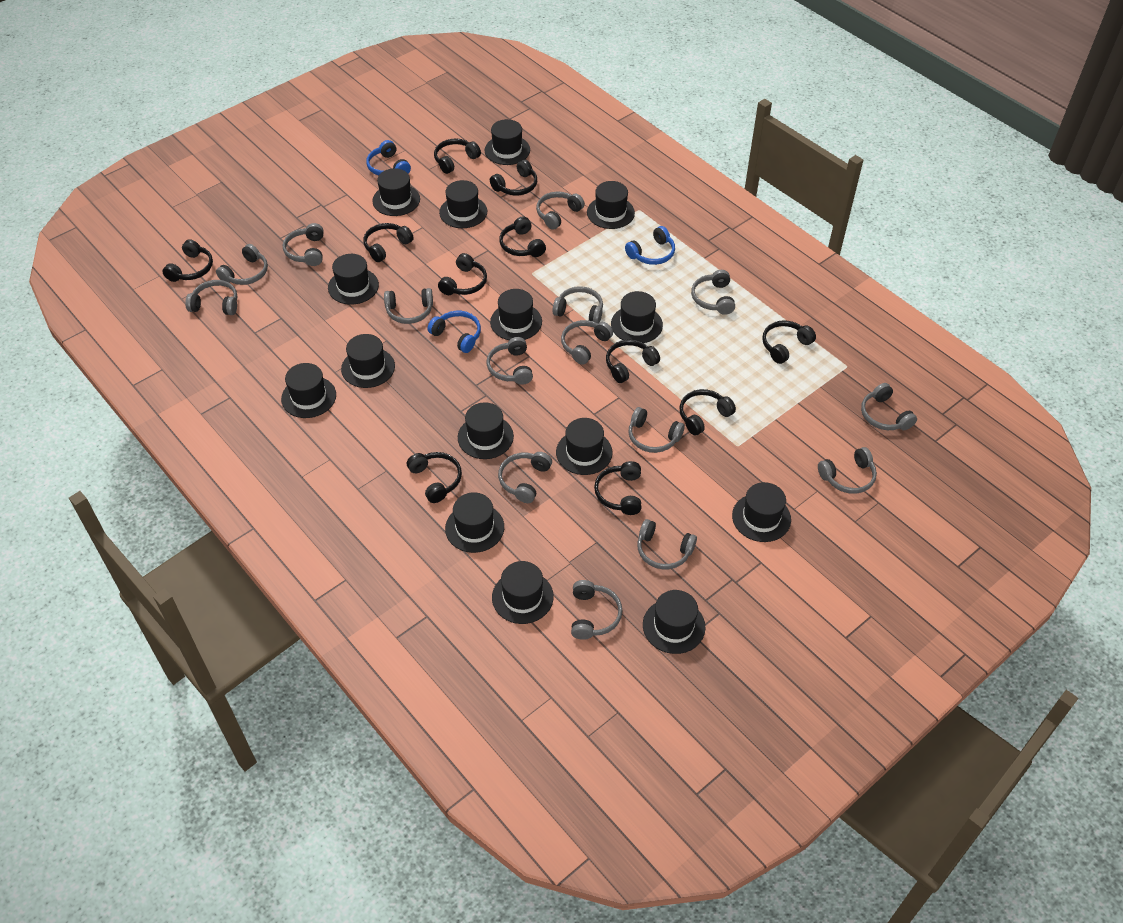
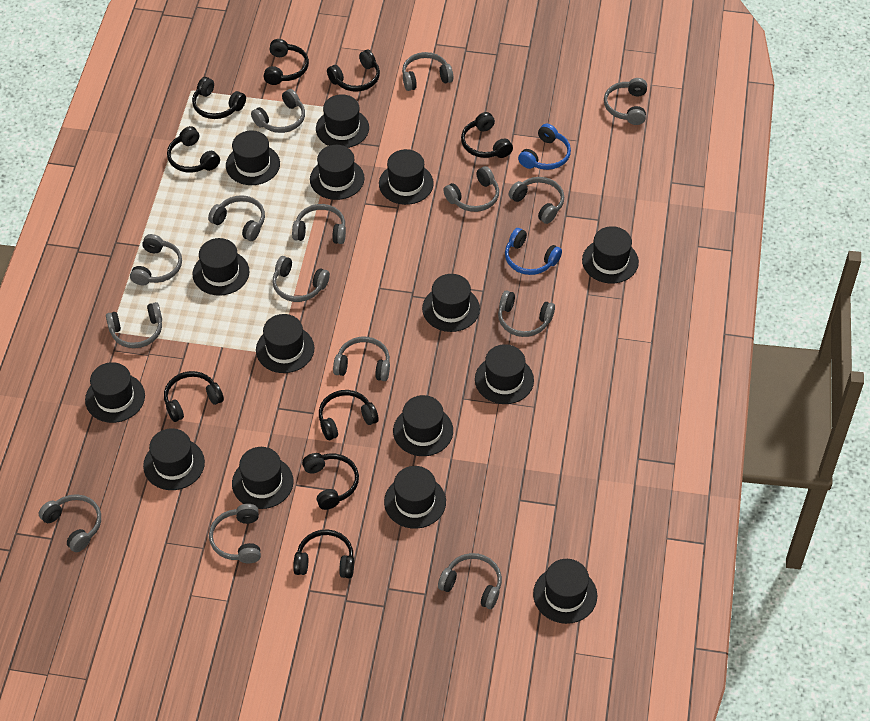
black headphones: [162,239,213,282] [363,223,414,262] [407,452,462,503] [434,138,481,174] [438,253,487,295] [490,159,537,196] [500,216,546,257] [594,461,641,515] [606,340,660,383] [680,389,736,435] [762,320,816,364] = 11 -> [164,371,224,422] [167,126,220,173] [192,77,246,119] [264,39,309,85] [293,529,354,578] [302,453,359,510] [319,390,379,440] [327,50,380,92] [461,112,513,158] = 9
blue headphones: [366,140,411,175] [427,311,481,353] [625,226,675,265] = 3 -> [505,228,562,275] [518,124,571,170] = 2

